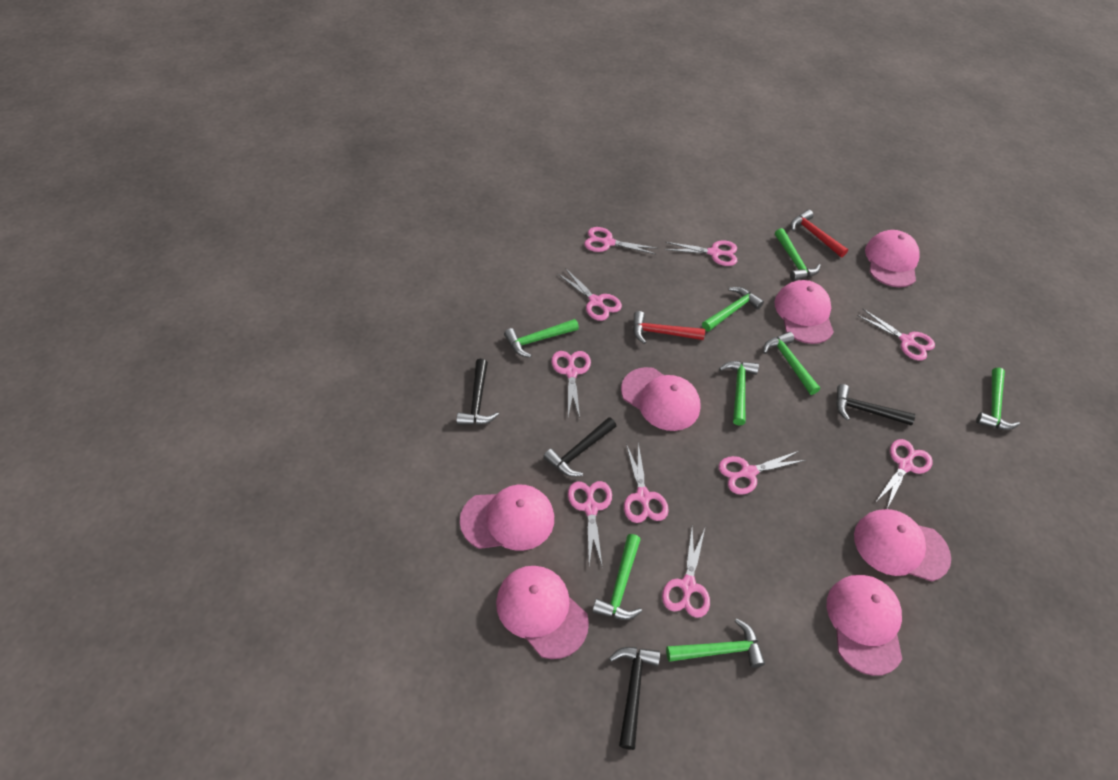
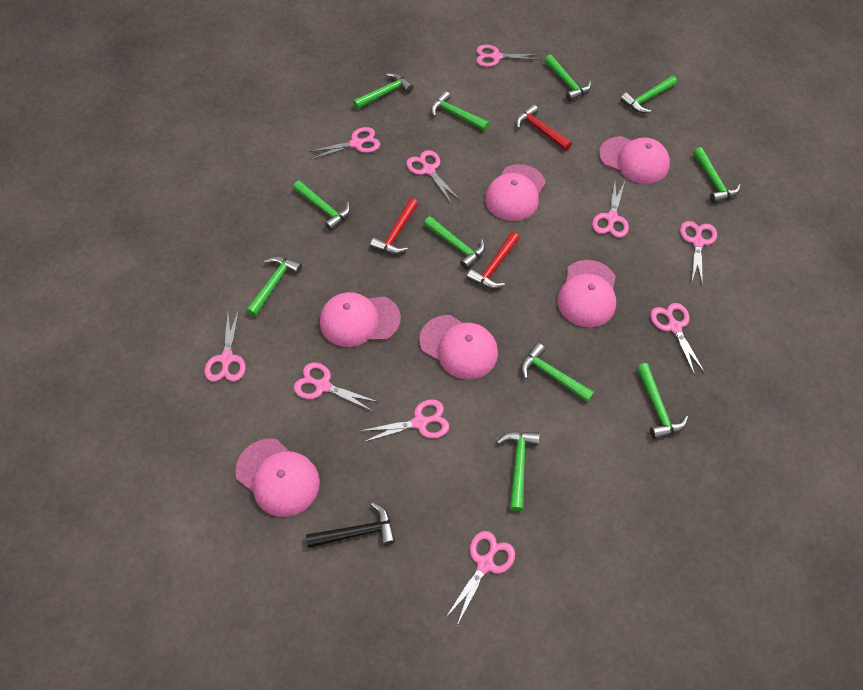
black hammer: [456,359,499,425] [543,417,616,477] [609,647,660,750] [836,384,915,425] = 4 -> [306,502,395,548] = 1
green hammer: [504,319,579,358] [592,534,642,620] [666,618,765,668] [702,287,764,332] [719,361,759,426] [763,332,820,395] [775,228,821,281] [976,368,1020,430] = 8 -> [246,256,302,317] [293,181,350,231] [353,73,413,109] [424,216,485,269] [431,91,489,131] [497,431,540,511] [521,343,594,402] [544,55,591,101] [620,76,677,113] [636,363,688,439] [693,147,741,203] = 11
pink cap: [460,485,554,551] [496,566,589,659] [621,367,701,431] [774,280,834,344] [827,575,902,676] [854,509,951,582] [865,230,920,287] = 7 -> [235,438,320,517] [320,292,401,347] [419,315,498,379] [485,164,546,221] [557,260,616,327] [599,136,670,184] = 6
red hammer: [633,311,705,344] [790,210,848,257] = 2 -> [370,198,418,254] [467,232,520,289] [516,104,572,151] = 3

